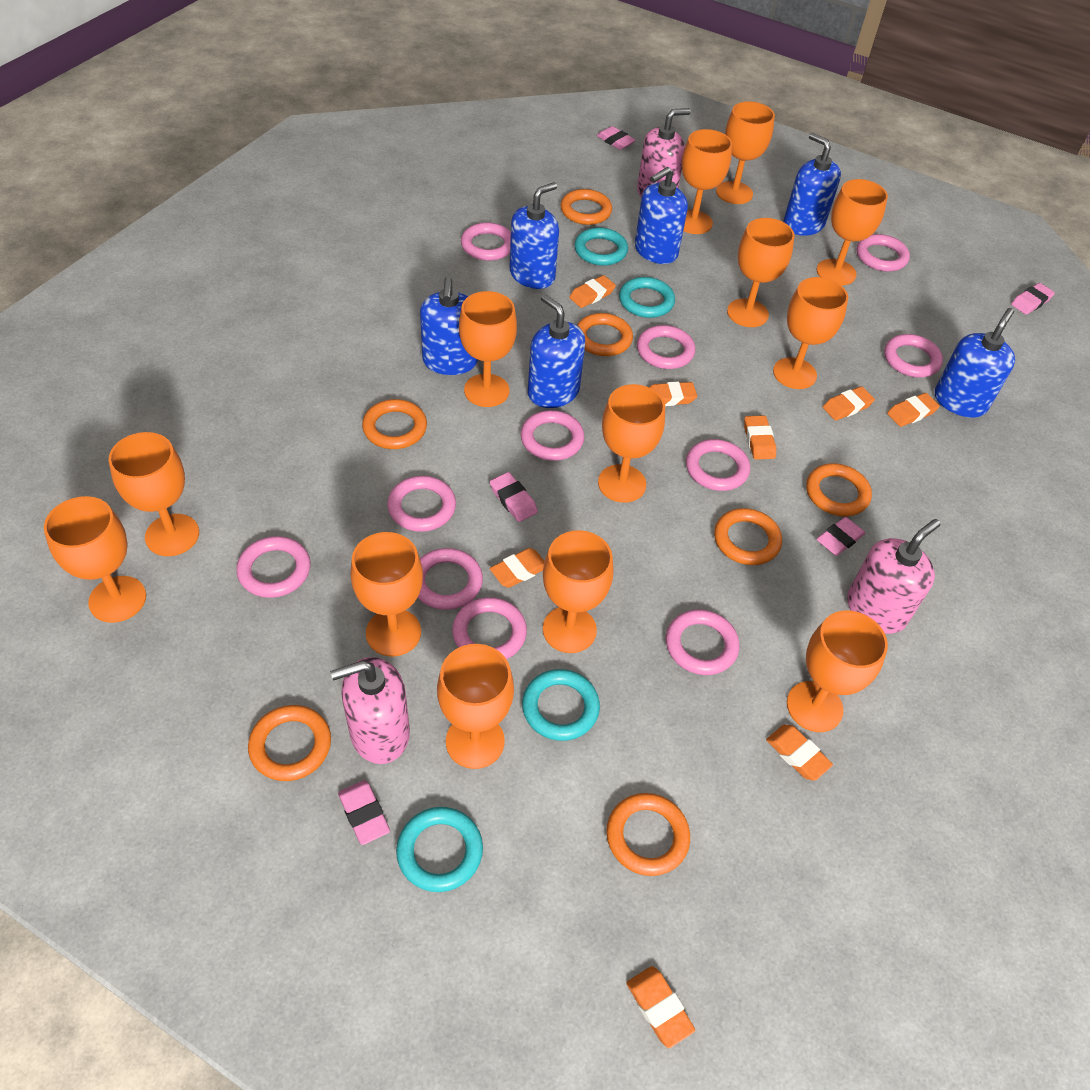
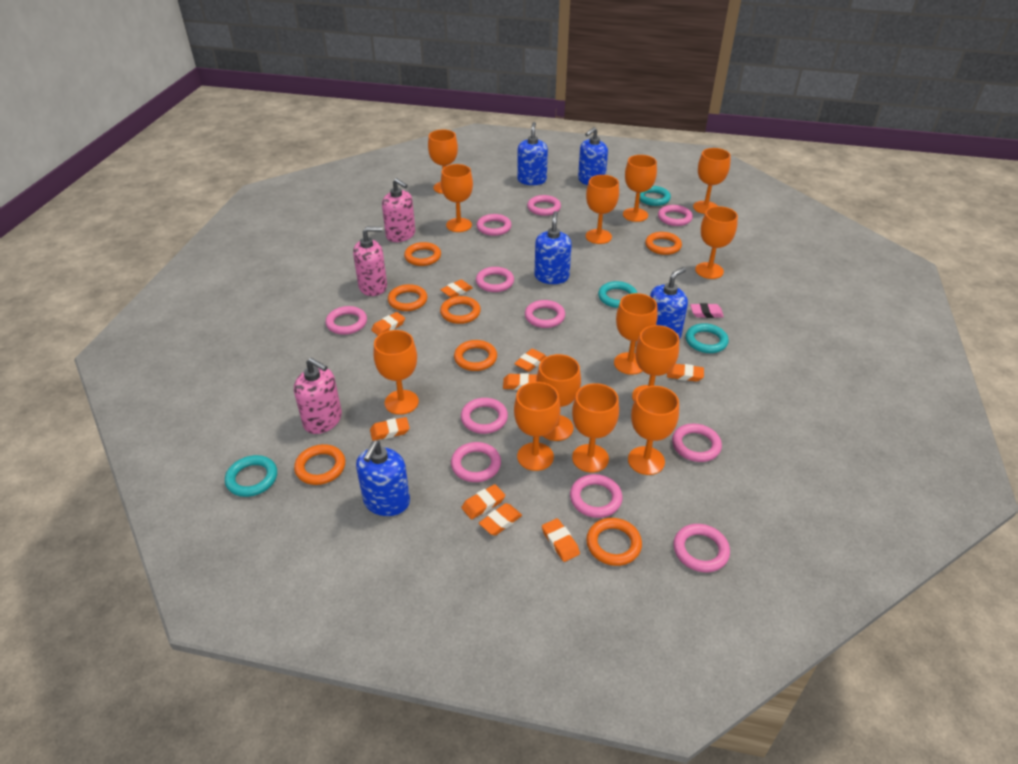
blue soap dispenser: [420,277,478,375] [509,182,559,289] [528,294,585,408] [635,167,688,264] [784,133,841,236] [935,308,1015,418] = 6 -> [356,441,410,516] [517,122,548,185] [534,211,572,284] [578,127,608,185] [650,267,688,340] = 5
orange eraser: [490,548,544,588] [569,275,616,308] [626,966,695,1048] [649,382,697,406] [744,415,776,460] [766,725,833,781] [823,386,875,421] [887,393,940,427] = 8 -> [370,417,410,441] [371,312,405,336] [440,280,473,298] [461,484,505,519] [479,503,522,535] [503,373,537,390] [514,349,547,372] [542,518,580,562] [667,364,704,382] = 9
pink eraser: [338,780,390,845] [490,472,538,522] [597,126,636,150] [817,517,865,556] [1011,283,1055,314] = 5 -> [690,303,724,318] = 1

